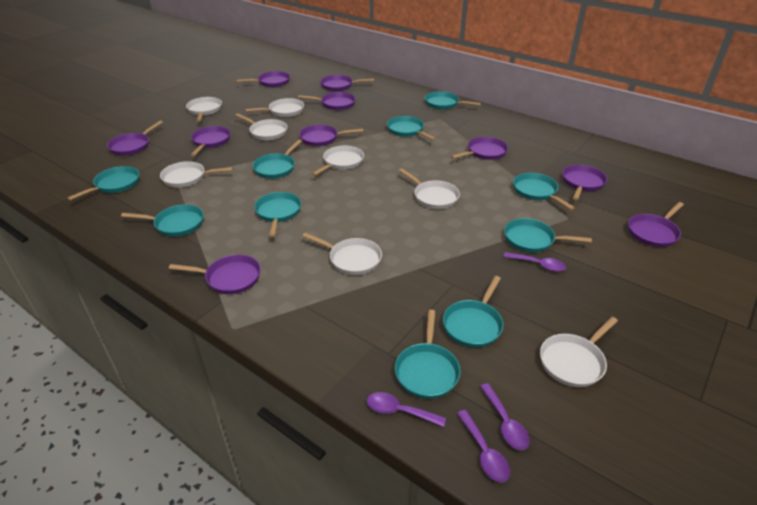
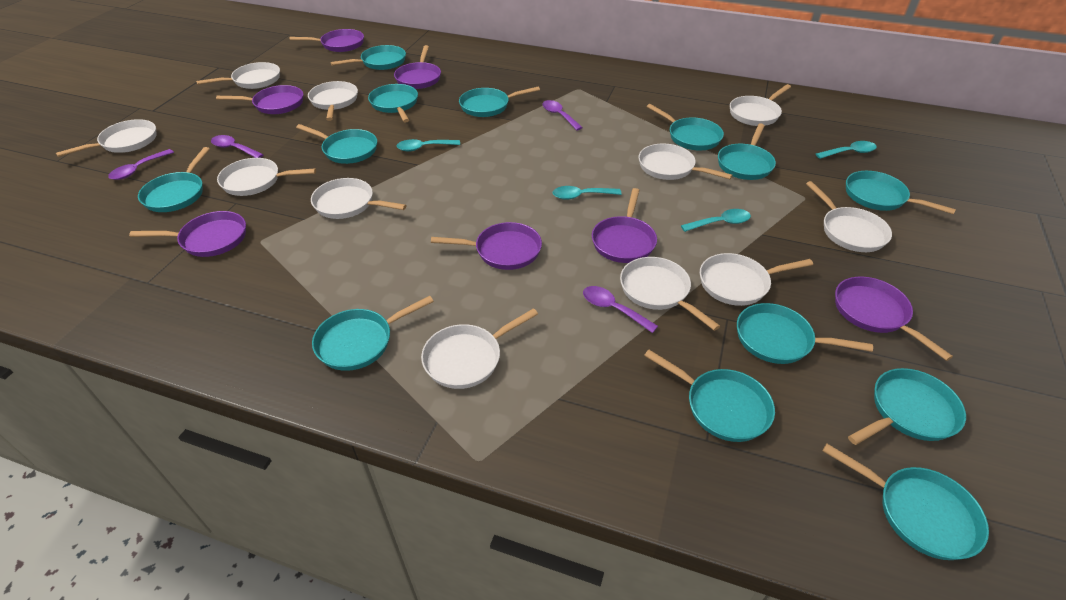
purple pan: [107,120,163,156] [169,255,261,294] [191,126,230,156] [236,71,290,87] [298,92,356,110] [299,125,363,146] [320,75,374,91] [451,137,508,160] [562,165,607,200] [628,202,684,247] = 10 -> [129,211,246,257] [216,85,303,114] [290,29,364,52] [394,45,441,89] [431,222,542,270] [592,188,657,263] [835,277,953,361] = 7
turquoise pan: [67,166,139,201] [121,204,204,237] [253,140,302,179] [254,192,301,237] [387,116,436,140] [395,310,461,399] [425,91,481,110] [443,276,504,348] [504,218,592,252] [513,173,575,210] = 10 -> [138,147,210,212] [296,124,377,164] [312,296,434,371] [331,45,406,70] [368,84,418,123] [459,86,540,117] [644,350,775,442] [647,104,724,150] [718,123,776,180] [737,303,873,364] [823,444,989,560] [846,171,956,214] [848,368,966,445] = 13
turquoise spoon: none = 0 -> [397,139,460,152] [553,186,621,200] [681,209,751,232] [816,141,877,159] = 4
white pan: [160,161,233,188] [186,97,222,122] [235,113,287,140] [245,98,304,117] [302,233,382,275] [312,145,364,176] [399,168,460,209] [540,317,618,387] = 8 -> [56,119,157,157] [196,62,280,89] [217,158,316,196] [308,81,358,121] [311,178,407,219] [421,308,538,389] [620,257,720,331] [639,144,732,180] [700,253,813,306] [730,84,791,126] [806,181,892,252] = 11

